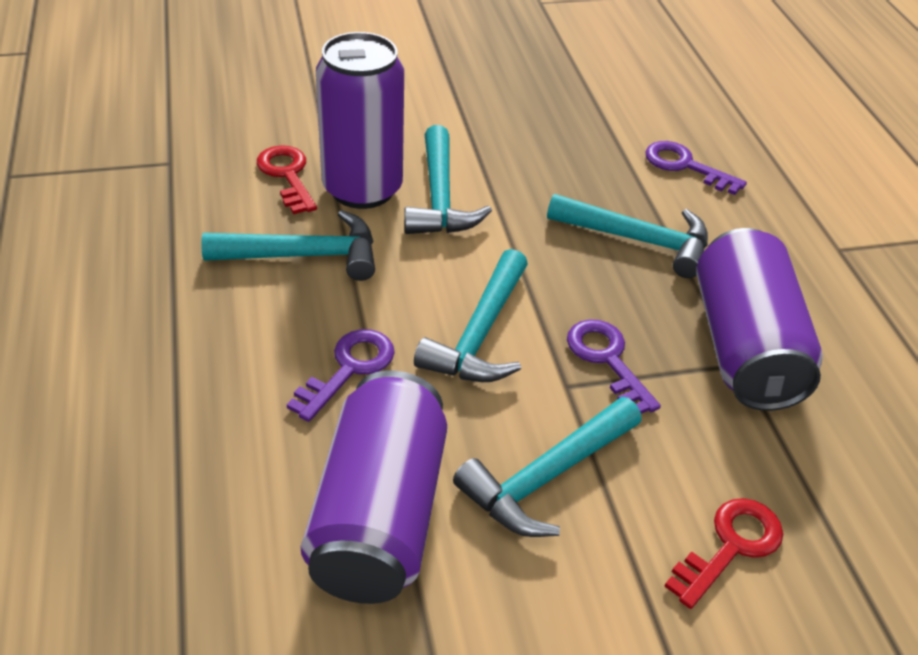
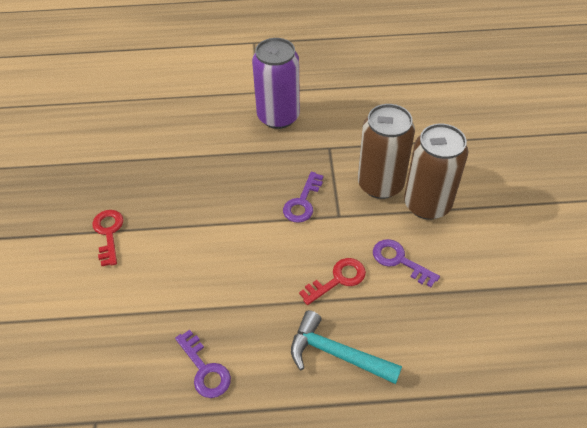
brown can: none = 0 -> [358,104,415,199] [404,124,468,220] = 2
purple can: [301,370,447,604] [316,32,404,209] [696,228,823,411] = 3 -> [252,38,300,129] = 1
turquoise hammer: [201,210,375,281] [404,125,492,234] [414,249,528,382] [453,397,642,537] [547,194,708,278] = 5 -> [291,310,402,384] = 1

